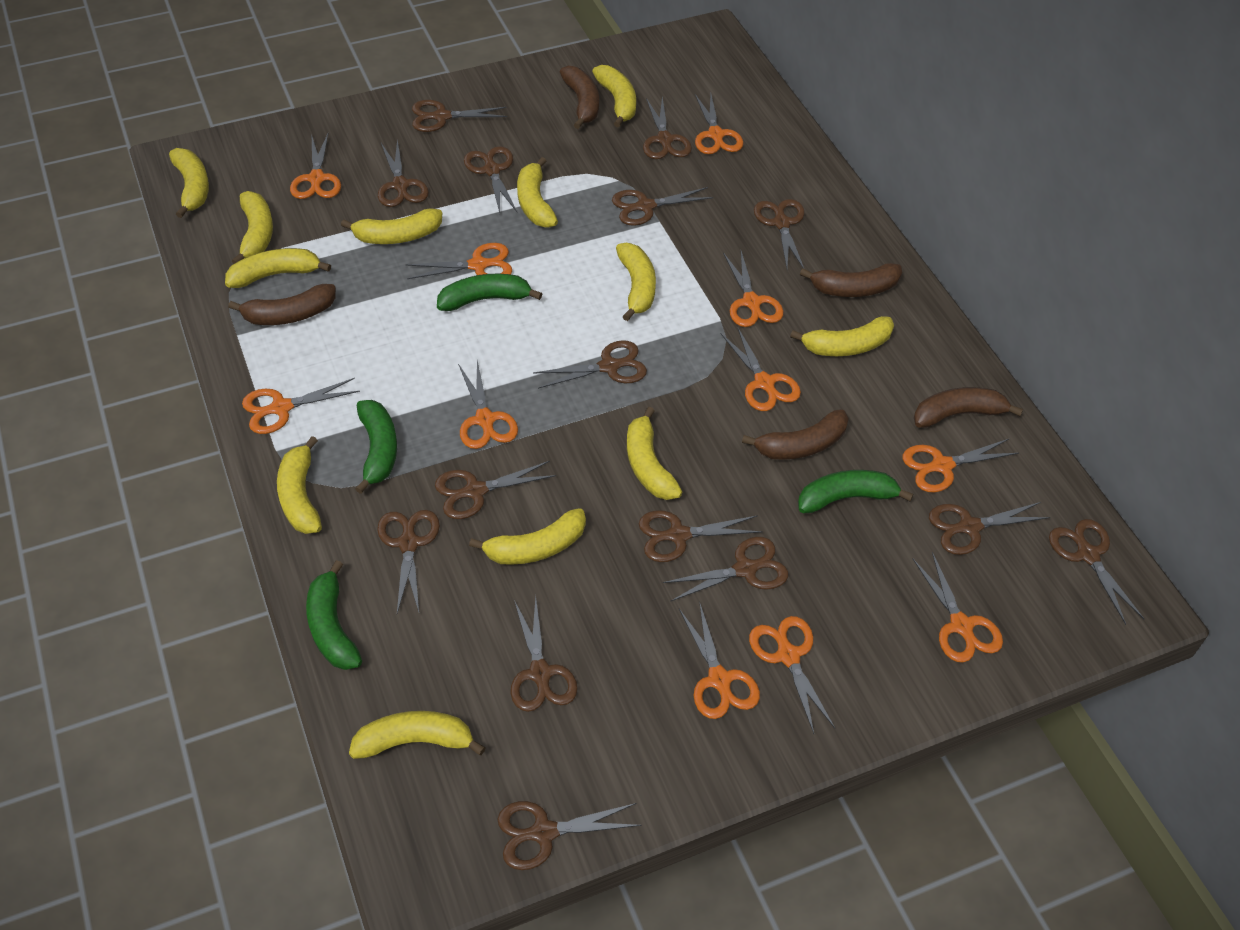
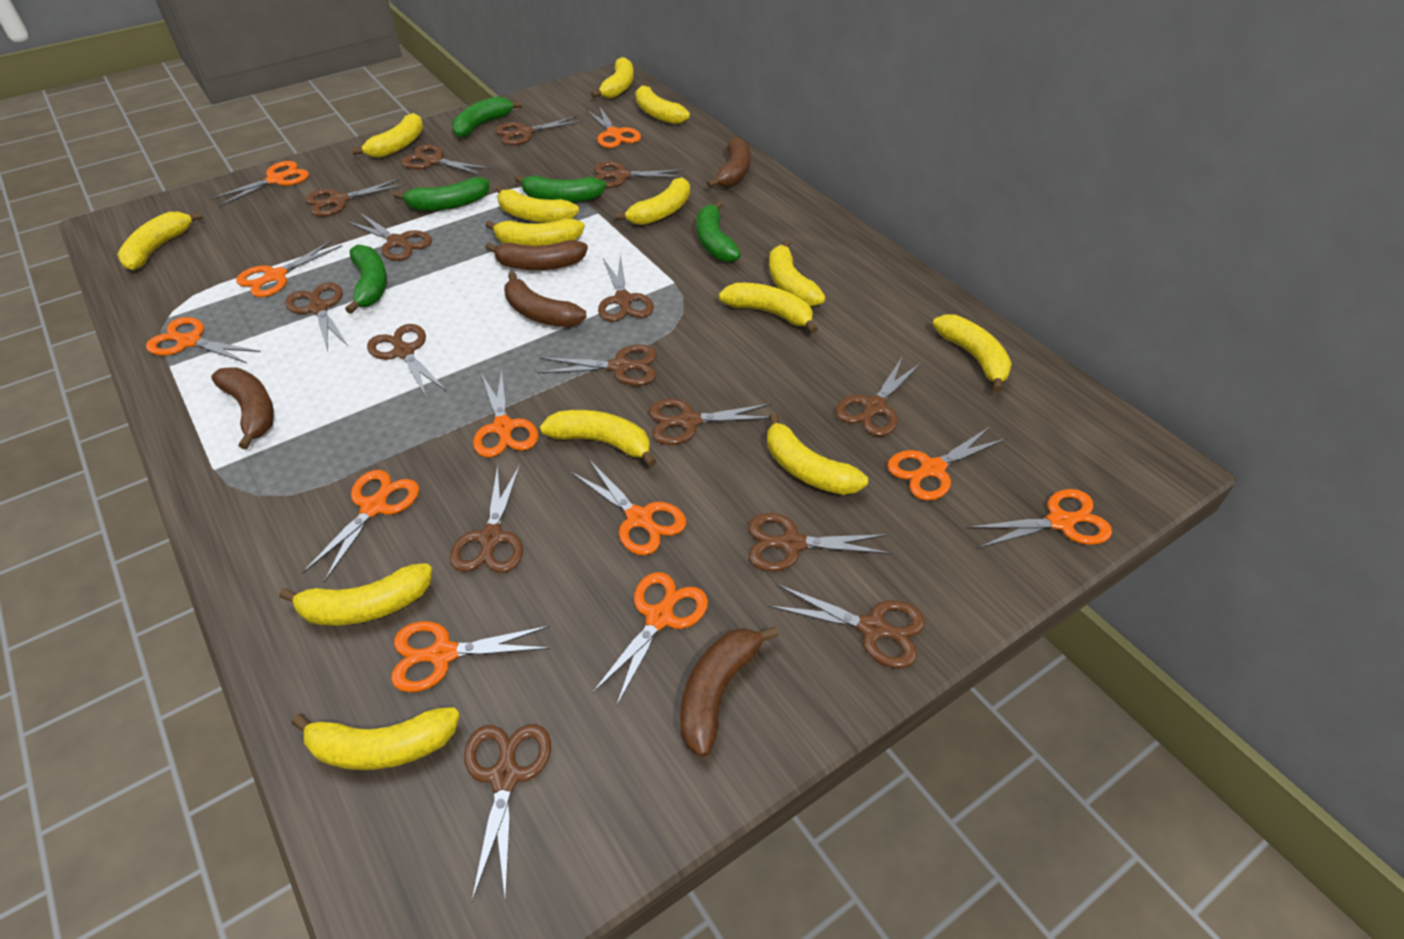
green banana: [306,560,362,670] [355,400,397,494] [437,274,542,311] [798,470,913,513] = 4 -> [345,245,387,314] [393,177,489,211] [452,96,522,138] [515,175,606,203] [697,200,741,262] = 5
yellow banana: [169,148,209,218] [225,248,331,288] [232,191,273,264] [277,436,322,534] [341,208,442,244] [349,711,486,759] [469,508,586,565] [517,157,558,228] [592,65,636,128] [616,243,656,321] [627,407,682,500] [790,316,894,356] = 12 -> [117,211,204,270] [279,563,432,626] [291,707,460,770] [352,113,423,158] [485,219,585,246] [496,186,579,223] [540,410,657,467] [591,57,634,98] [614,177,690,225] [635,83,690,124] [718,283,818,333] [767,413,868,495] [769,239,826,306] [933,314,1012,392] = 14

